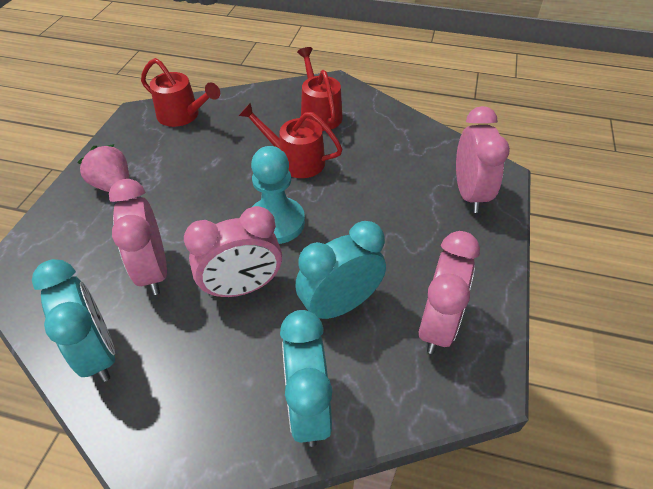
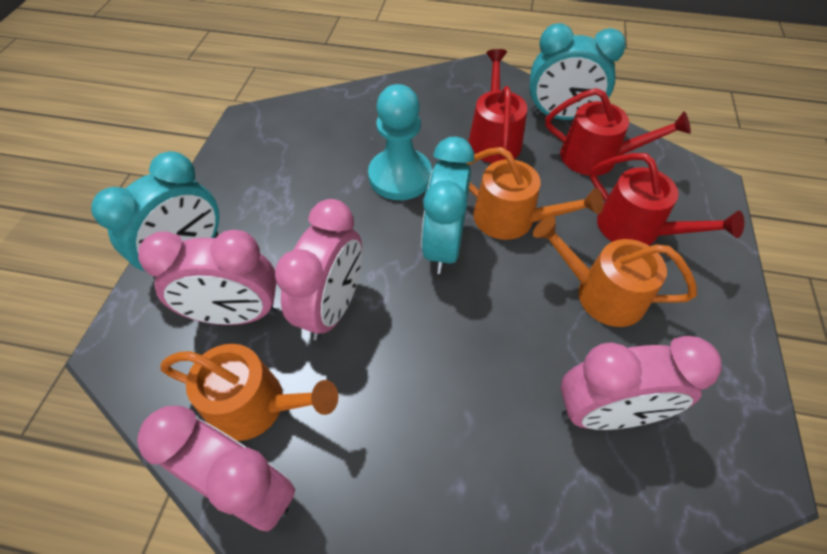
orange watering can: none = 0 -> [160,344,338,441] [467,147,604,240] [533,216,697,327] = 3
pink strawberry: [77,144,129,192] = 1 -> none = 0

